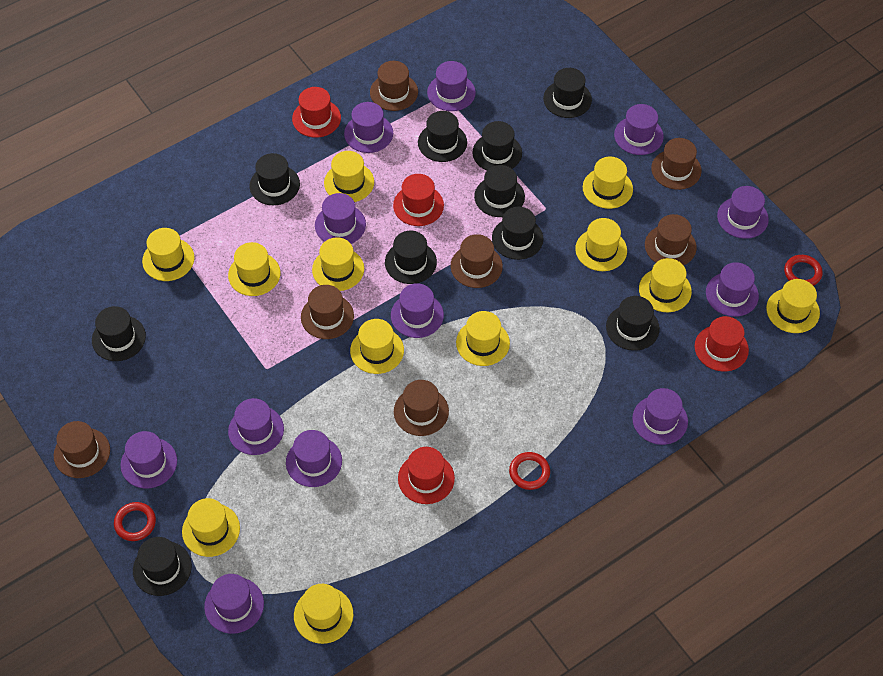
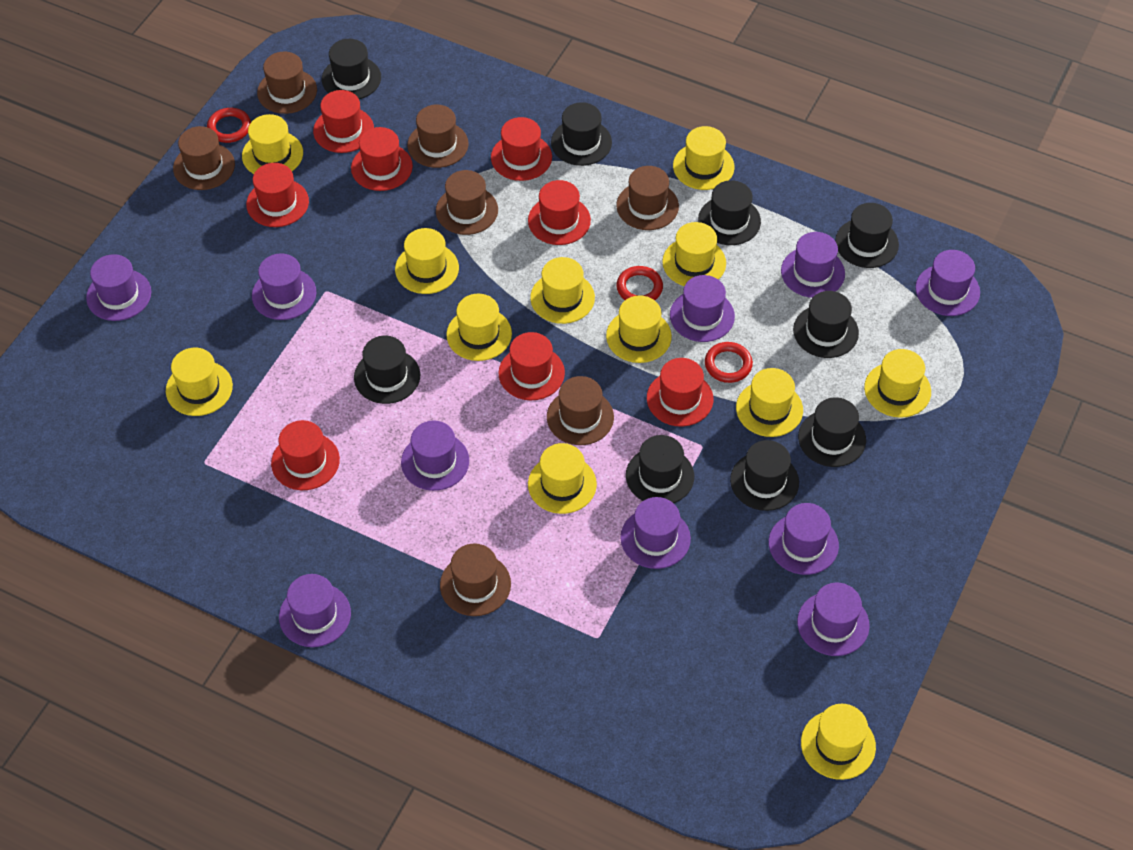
black hat: [92,306,146,361] [133,537,192,596] [250,153,300,205] [385,231,437,284] [418,111,467,162] [472,121,522,170] [474,165,525,217] [492,207,543,260] [543,68,592,118] [606,296,660,351] = 10 -> [322,39,381,99] [354,336,420,404] [551,102,612,166] [626,435,694,503] [698,180,761,245] [730,440,799,511] [793,291,859,358] [798,397,866,467] [835,203,899,268] = 9
purple hat: [121,431,177,488] [204,574,264,634] [228,398,284,455] [286,430,342,487] [315,193,366,244] [344,102,393,153] [391,283,444,338] [427,61,476,111] [614,104,664,155] [632,388,688,445] [706,262,759,317] [717,186,769,239] = 12 -> [86,254,151,321] [252,253,316,320] [279,574,351,647] [401,421,469,491] [620,497,691,569] [670,275,735,342] [768,503,839,575] [781,232,845,298] [797,583,870,656] [915,250,980,316] = 10
red hat: [292,87,341,138] [393,174,444,226] [398,447,455,504] [695,316,749,371] = 4 -> [246,163,309,227] [271,420,340,490] [313,90,374,153] [351,127,413,191] [491,117,552,181] [498,332,565,400] [528,180,591,245] [647,358,713,427] = 8

